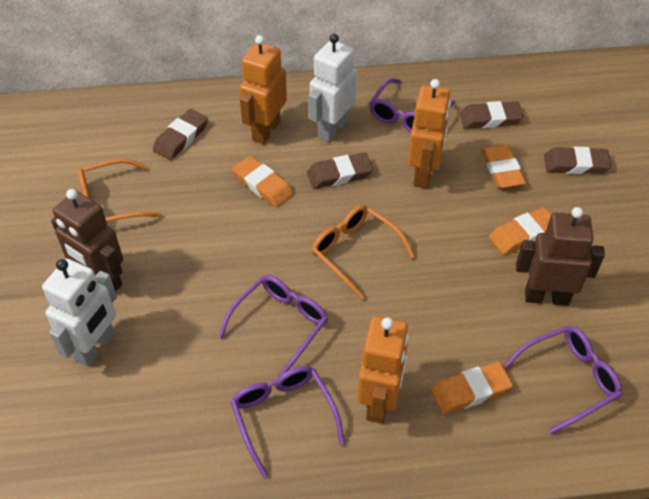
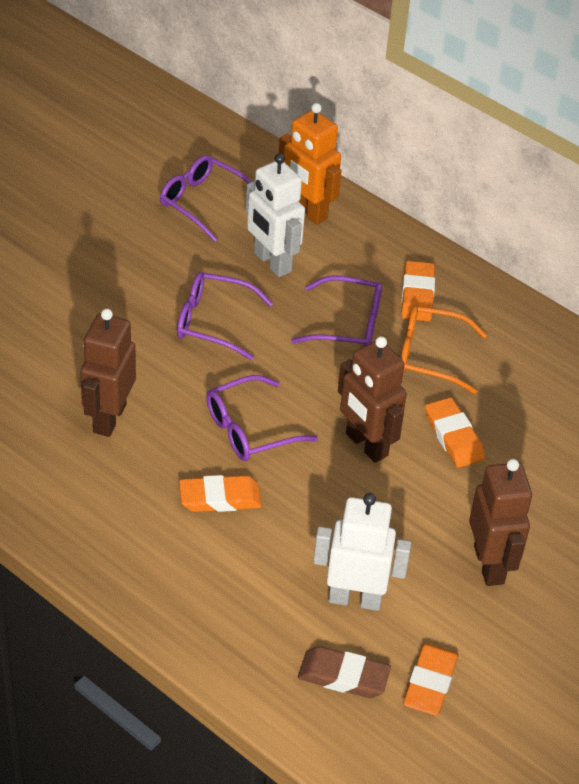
brown eraser: [153,109,208,160] [307,153,373,189] [460,101,524,129] [544,147,612,174] = 4 -> [298,646,391,698] = 1
brown robot: [51,189,123,292] [516,207,605,306] = 2 -> [80,309,136,437] [338,336,407,463] [469,459,532,586] = 3
orange glasses: [78,158,162,222] [312,205,415,300] = 2 -> [401,305,487,394] = 1
orange robot: [240,35,287,144] [357,316,409,424] [408,79,451,189] = 3 -> [279,103,341,225] = 1

